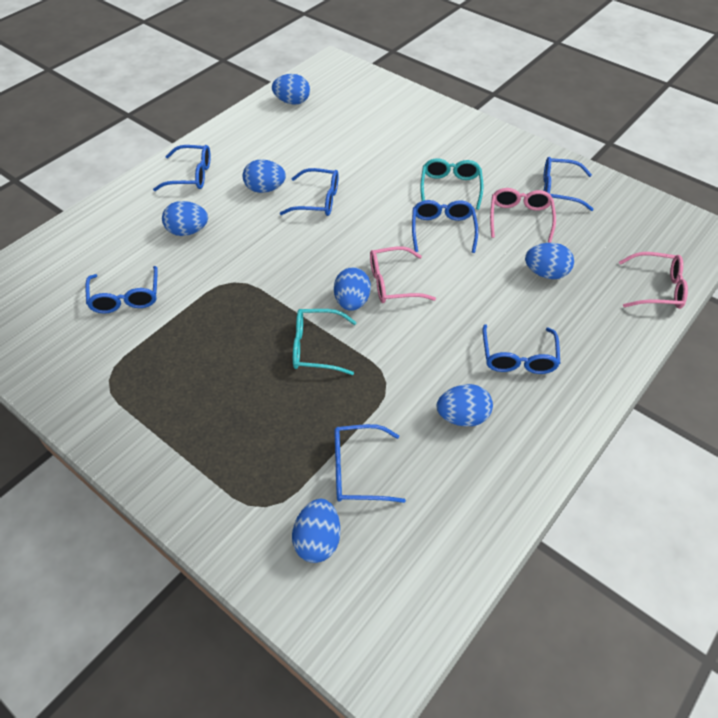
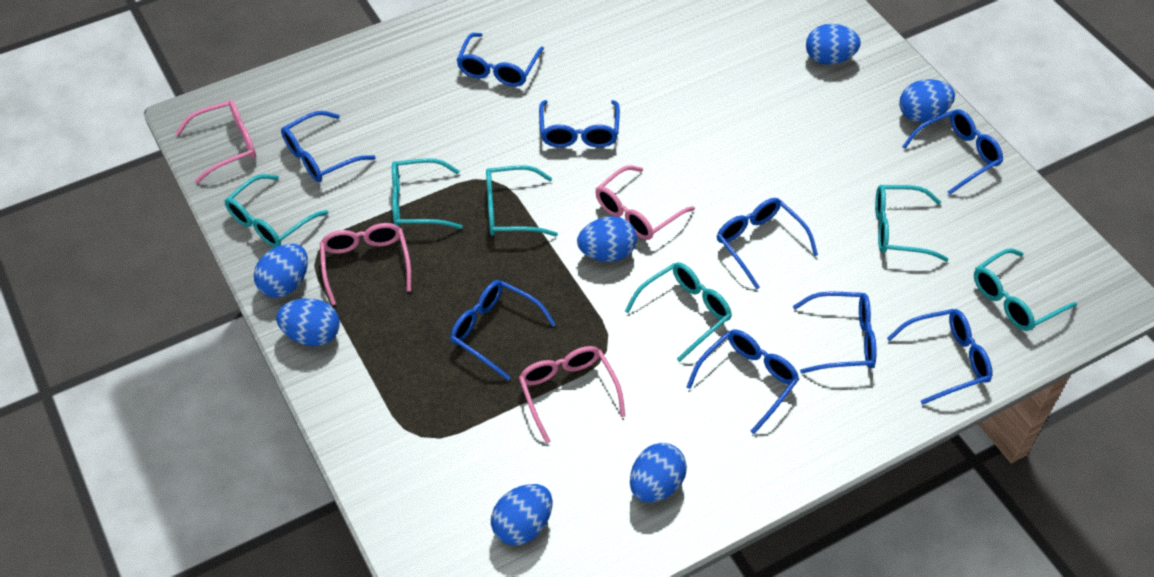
blue glasses: [85,266,158,314] [153,145,211,191] [280,168,339,216] [334,424,406,503] [412,200,478,253] [482,324,560,374] [543,157,594,211] = 7 -> [281,111,376,182] [450,280,556,380] [456,33,544,87] [539,100,620,148] [686,329,799,434] [717,198,818,289] [793,291,877,374] [887,309,992,405] [902,109,1003,195] = 9
pink glasses: [370,246,436,303] [490,188,556,243] [619,252,688,309] = 3 -> [175,100,256,183] [320,223,411,305] [519,346,625,444] [595,165,695,240] = 4
turquoise glasses: [293,309,357,375] [420,158,483,210] = 2 -> [224,174,328,247] [392,158,462,229] [486,165,558,236] [625,262,732,362] [875,185,949,261] [974,248,1077,331] = 6

